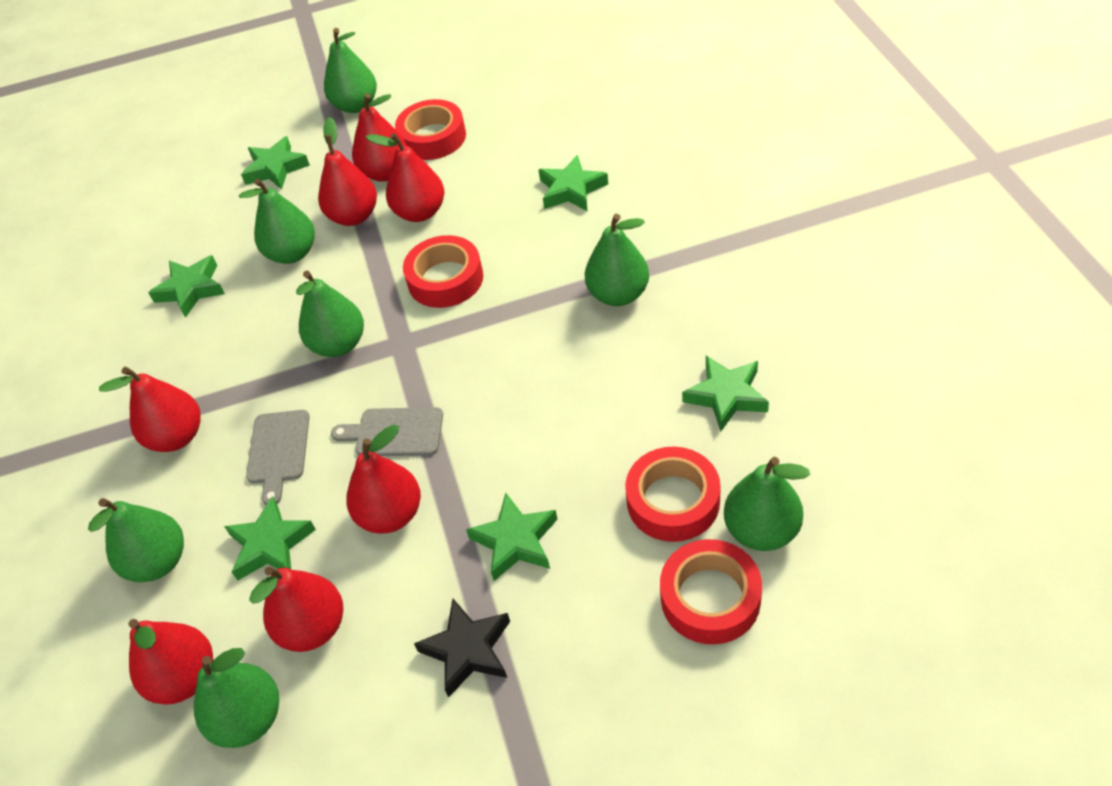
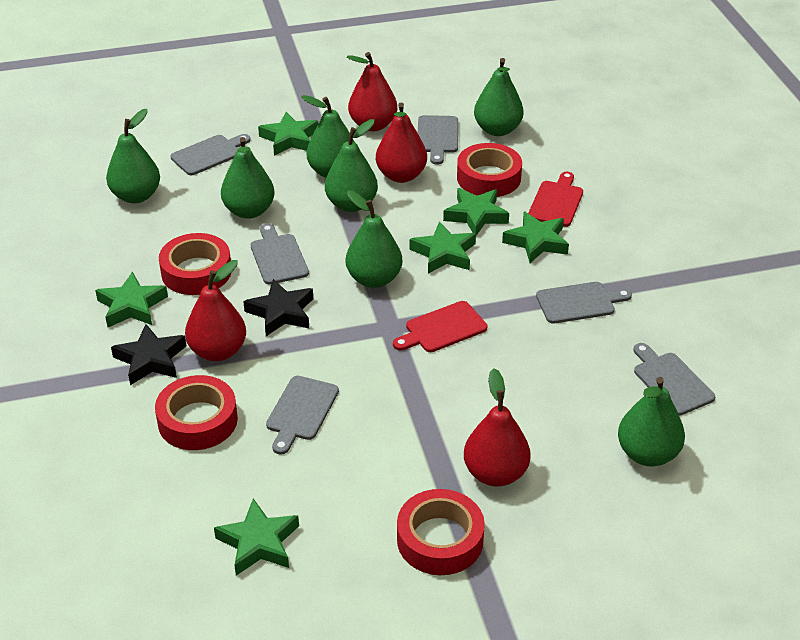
black star: [414,599,510,698] = 1 -> [111,324,186,385] [243,279,313,336] = 2
grey cutting board: [246,410,310,505] [331,407,443,456] = 2 -> [170,134,251,175] [251,224,309,285] [266,376,339,455] [418,115,458,165] [536,282,632,324] [634,343,715,416] = 6
red cutting board: none = 0 -> [393,301,488,352] [528,172,583,227] = 2
red pear: [99,367,201,452] [129,619,213,705] [249,566,343,652] [318,117,377,226] [346,424,421,534] [352,93,407,181] [366,133,445,222] = 7 -> [185,260,246,361] [347,52,397,131] [376,102,427,183] [464,368,531,487] = 4

